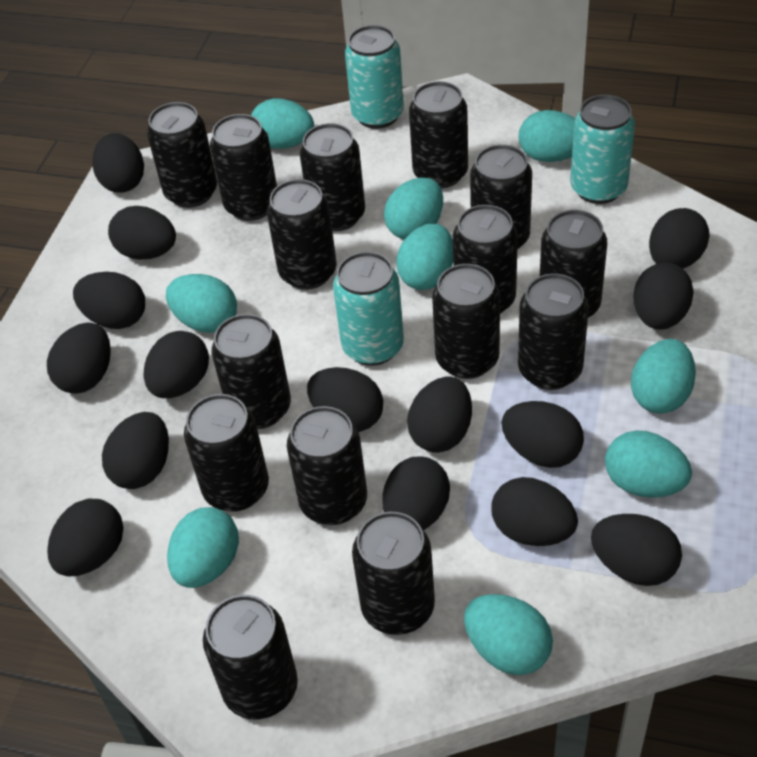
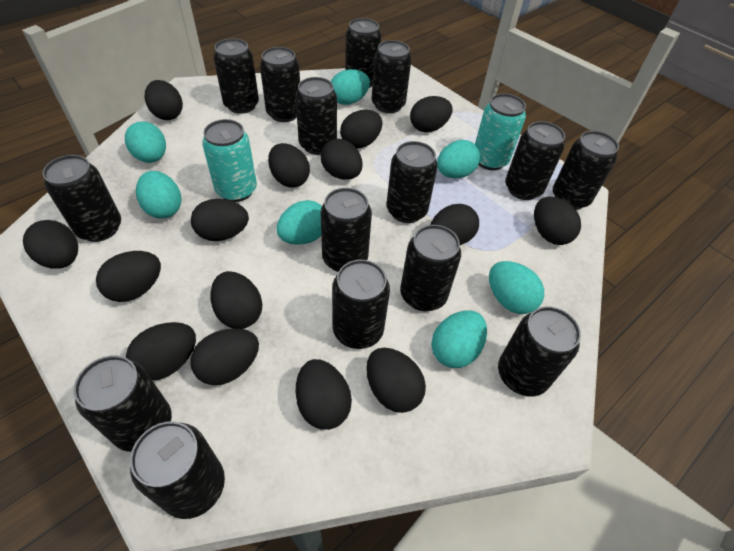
turquoise can: [333,252,404,366] [345,25,404,129] [570,95,635,204] = 3 -> [202,119,257,202] [475,93,526,170] = 2
turquoise egg: [166,274,237,333] [167,507,239,588] [251,98,314,149] [384,178,443,239] [396,223,453,290] [464,594,553,675] [519,110,575,162] [605,430,692,498] [631,339,696,414] = 9 -> [125,121,166,163] [136,171,181,218] [277,200,322,245] [331,69,370,105] [431,310,487,368] [437,140,480,178] [489,261,544,314] = 7

